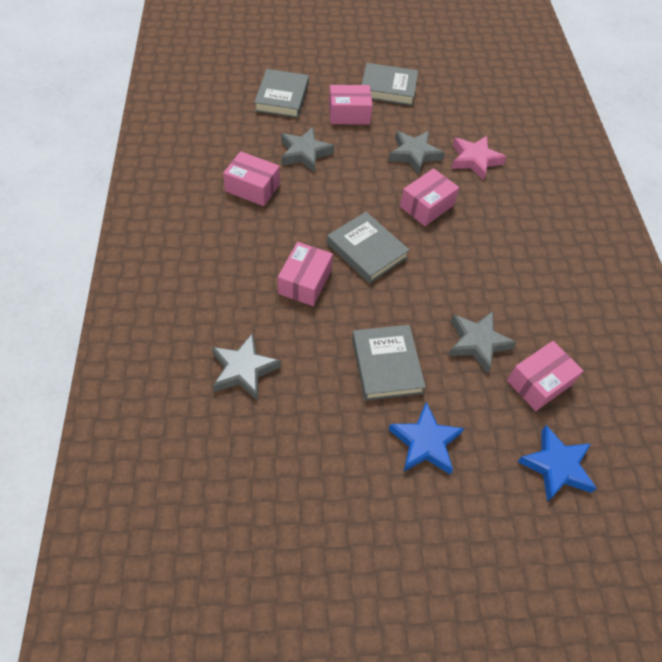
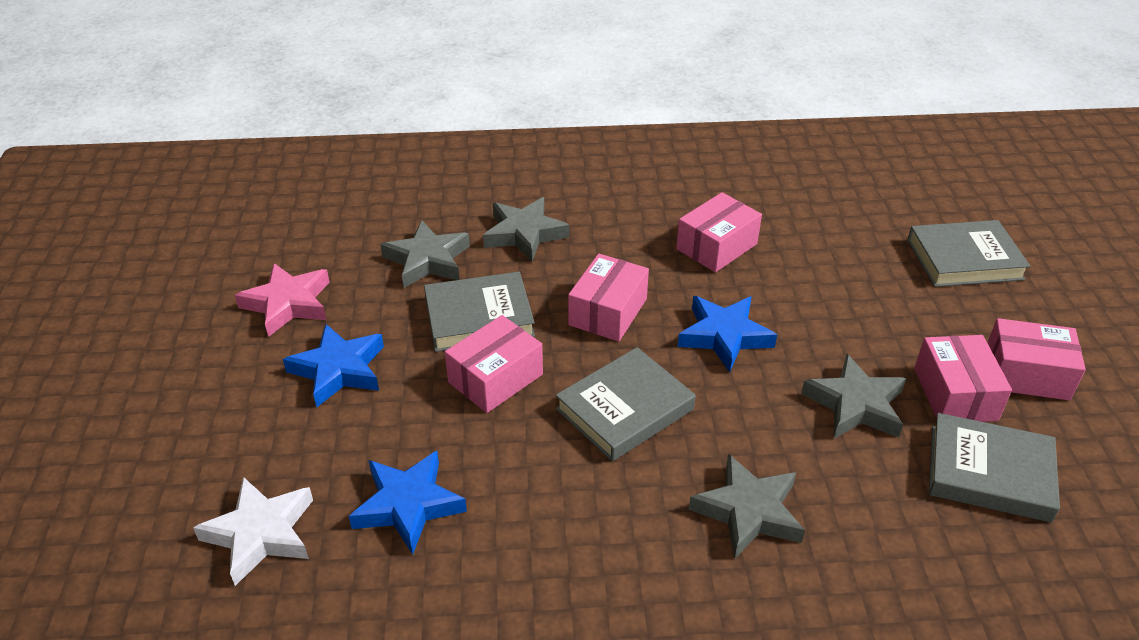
blue star: [388,402,464,474] [517,425,597,502] = 2 -> [283,324,384,407] [349,451,467,555] [678,296,777,372] = 3
white star: none = 0 -> [193,477,313,586] = 1

